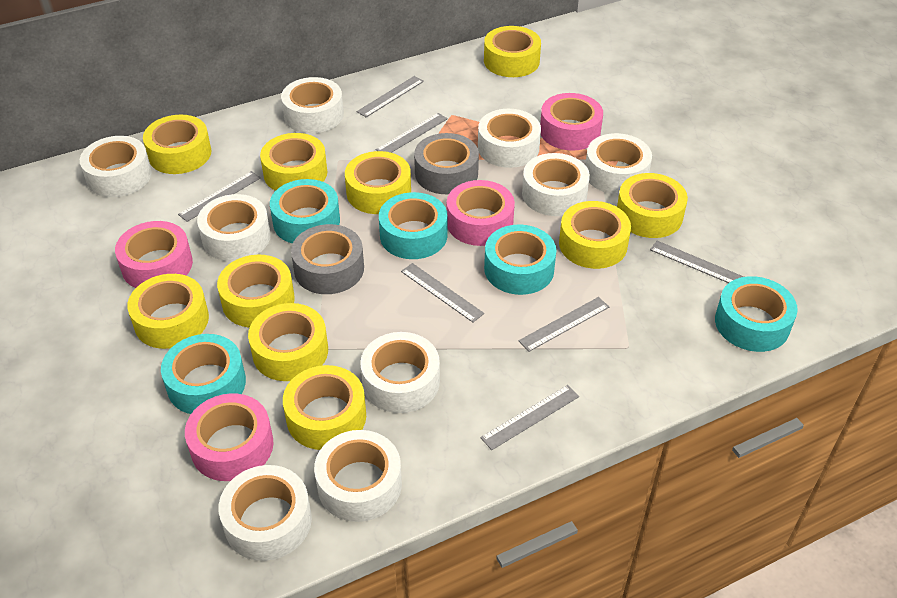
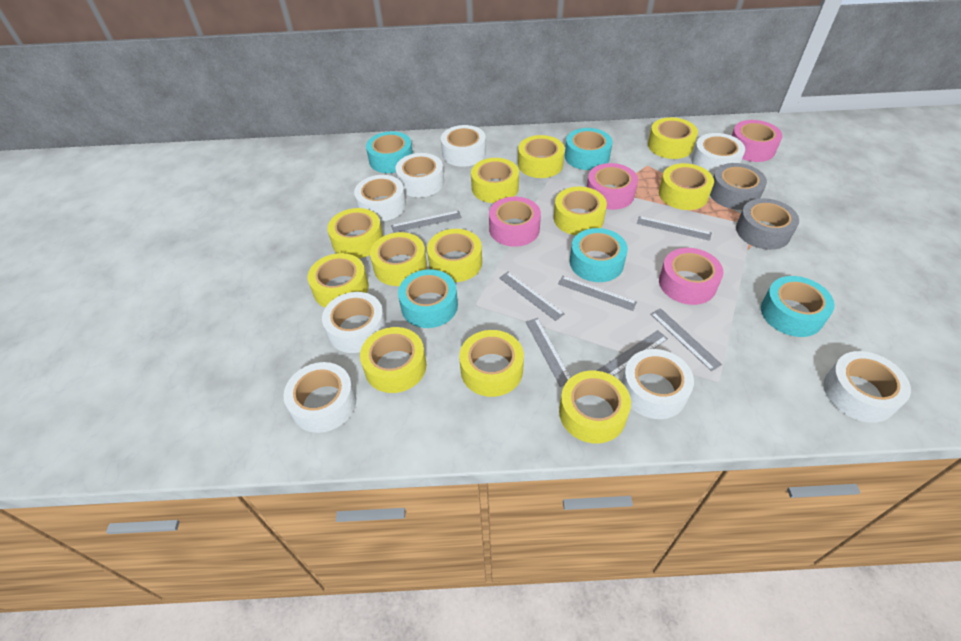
white tape: [80,136,152,197] [197,194,271,261] [219,465,312,561] [281,77,344,133] [314,430,402,522] [360,332,440,413] [478,109,541,168] [522,153,590,216] [585,133,652,195] = 9 -> [283,362,356,433] [322,292,386,353] [354,175,406,222] [395,153,444,197] [441,125,486,167] [621,349,694,419] [692,133,745,176] [823,351,911,423] = 8
yellow tape: [127,274,209,349] [143,115,211,174] [217,255,295,328] [248,303,328,381] [260,133,327,191] [283,365,366,450] [345,151,411,214] [484,26,541,77] [559,201,631,269] [617,173,688,238] = 10 -> [308,253,369,308] [327,208,383,258] [360,327,426,393] [370,232,427,286] [427,229,482,282] [459,330,524,397] [471,158,519,203] [518,135,565,178] [554,187,607,235] [559,371,631,443] [648,117,698,159] [659,163,714,210] = 12

